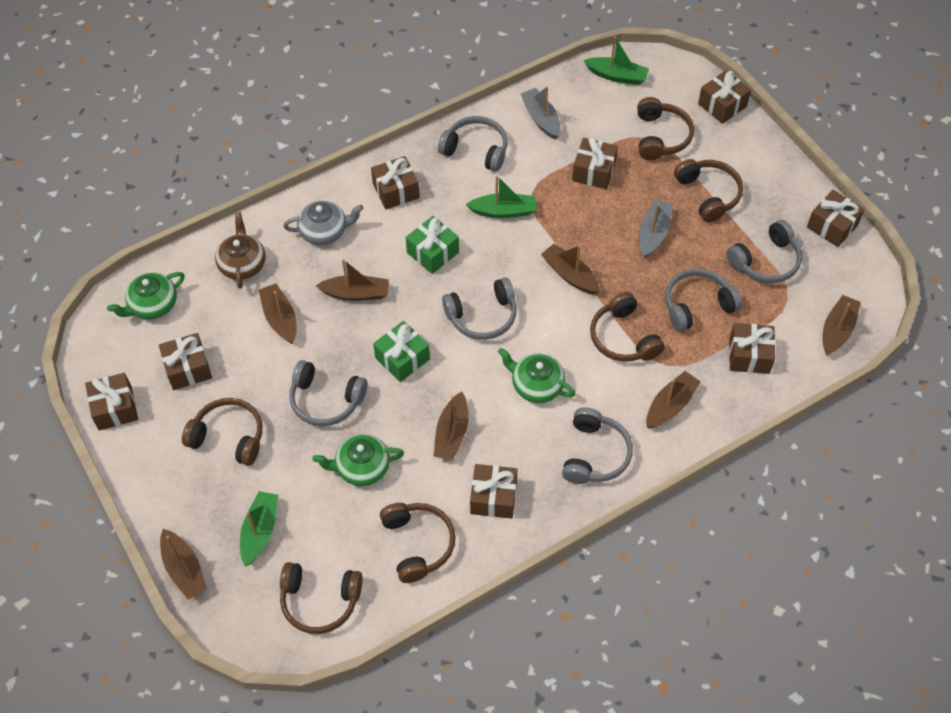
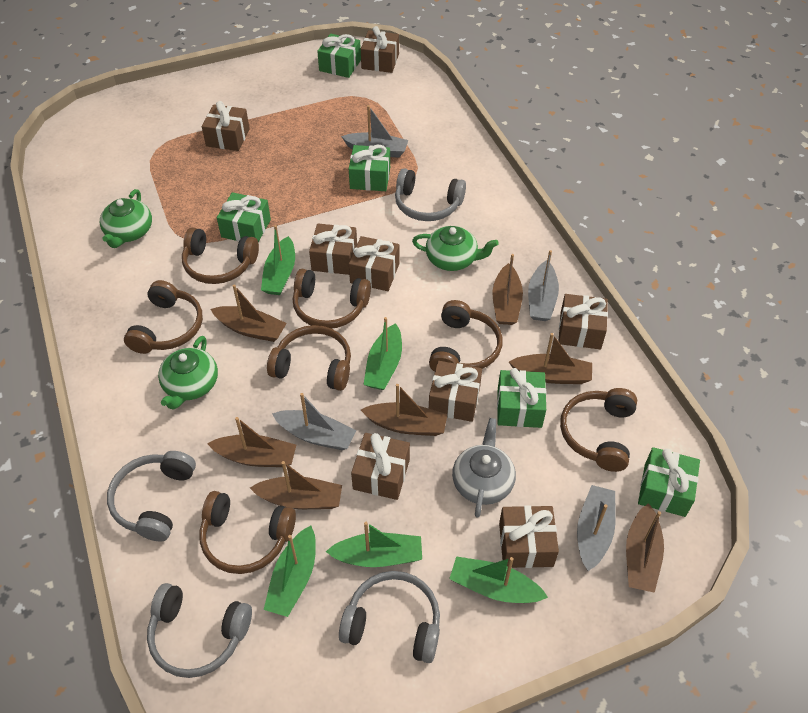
brown headphones: [182,398,262,466] [280,562,363,634] [380,503,456,583] [590,292,665,362] [637,97,694,160] [674,159,743,223] = 6 -> [124,280,203,354] [182,227,259,284] [199,491,296,574] [267,325,351,391] [293,269,371,329] [429,300,503,372] [560,388,637,472] = 7
brown teapot: [215,212,266,289] = 1 -> none = 0
green boat: [240,491,279,567] [466,176,536,218] [584,36,649,85] = 3 -> [261,225,295,295] [264,526,316,617] [325,522,422,567] [363,317,402,390] [449,556,548,603] = 5
green gift: [373,321,430,382] [406,216,459,274] = 2 -> [217,192,271,242] [317,34,361,78] [349,145,390,191] [497,368,546,428] [638,447,700,517] = 5
grey boat: [520,86,561,140] [639,200,673,258] = 2 -> [272,393,356,450] [341,105,408,158] [528,250,559,321] [577,485,616,571] = 4
grey headphones: [289,360,367,426] [438,116,507,172] [442,277,517,340] [562,407,633,484] [665,269,742,332] [726,220,802,283] = 6 -> [107,451,196,541] [147,583,252,678] [339,571,440,663] [395,168,466,221] = 4

